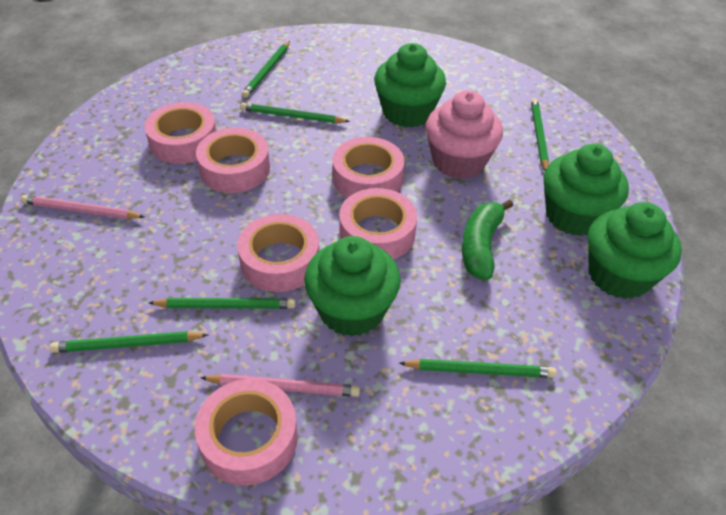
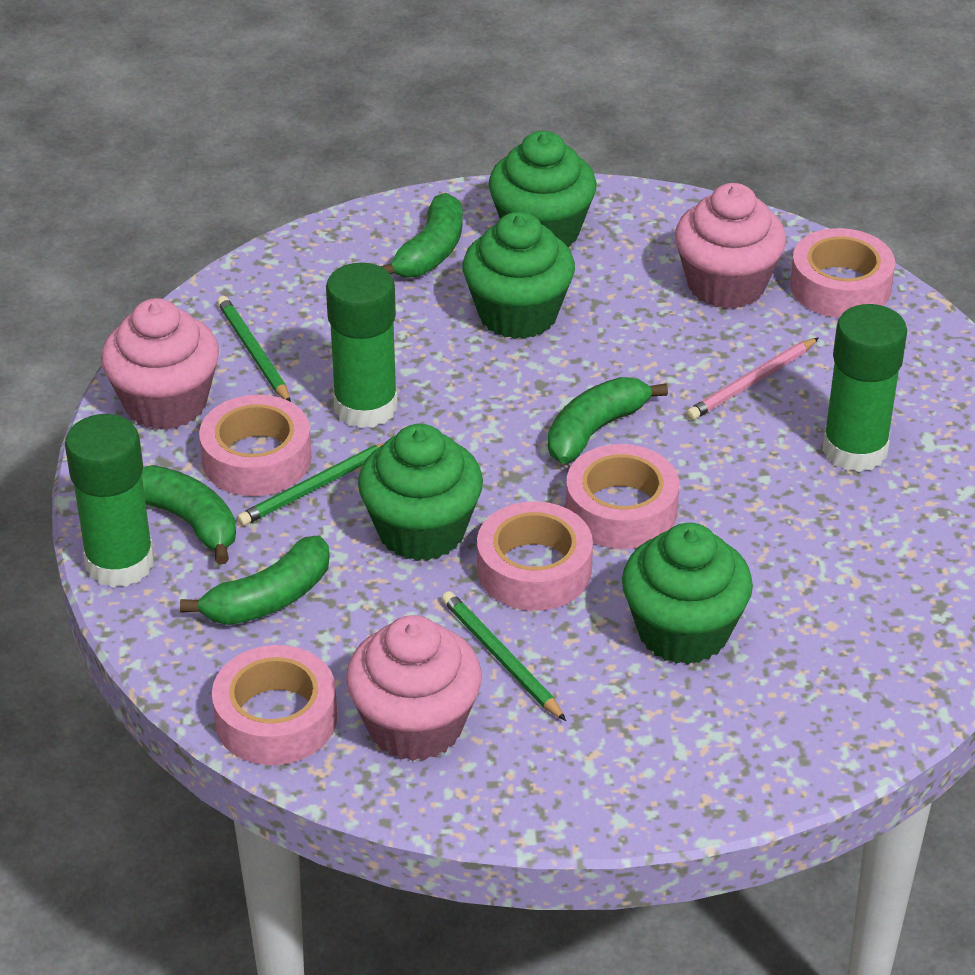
green banana: [462,199,513,280] = 1 -> [142,465,236,565] [180,536,329,625] [380,193,463,278] [548,377,668,464] = 4
green glue stick: none = 0 -> [65,414,154,588] [326,263,398,428] [822,304,907,472] = 3
green pencil: [50,331,208,353] [149,298,296,309] [240,103,350,123] [242,41,290,98] [399,359,556,378] [531,98,549,171] = 6 -> [217,296,291,402] [237,443,384,526] [442,591,566,721] = 3
pink cupcake: [425,90,503,179] = 1 -> [101,298,219,430] [346,615,482,761] [675,183,786,309] = 3
pink pencil: [21,195,145,219] [200,374,360,397] = 2 -> [686,337,819,420] = 1
pink tape: [145,102,217,164] [195,379,298,486] [196,128,270,193] [237,214,319,292] [333,137,405,198] [339,188,417,259] = 6 -> [199,395,312,496] [212,645,337,765] [477,501,593,611] [566,444,679,549] [790,228,895,318] = 5

